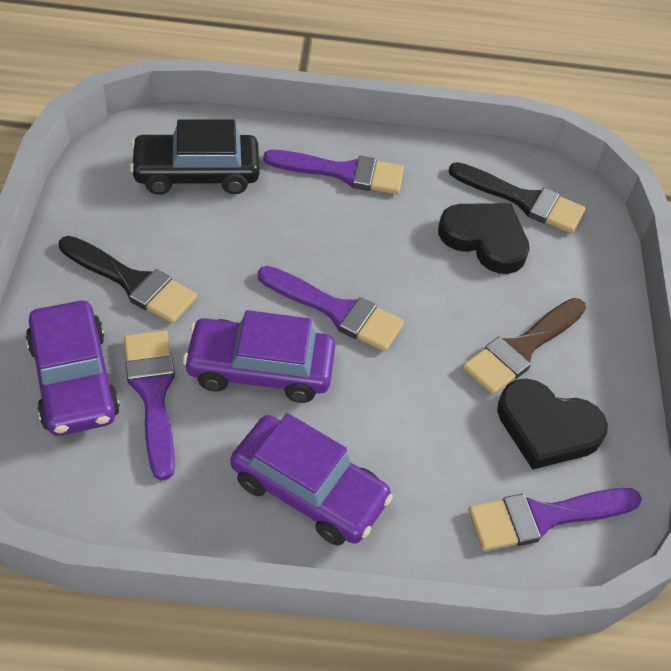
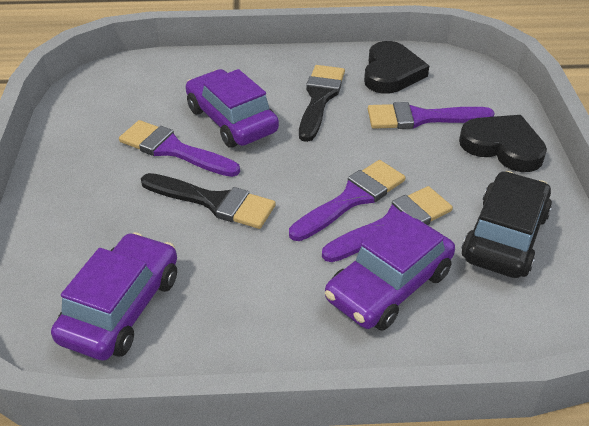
brown brush: [463,298,586,395] = 1 -> none = 0

